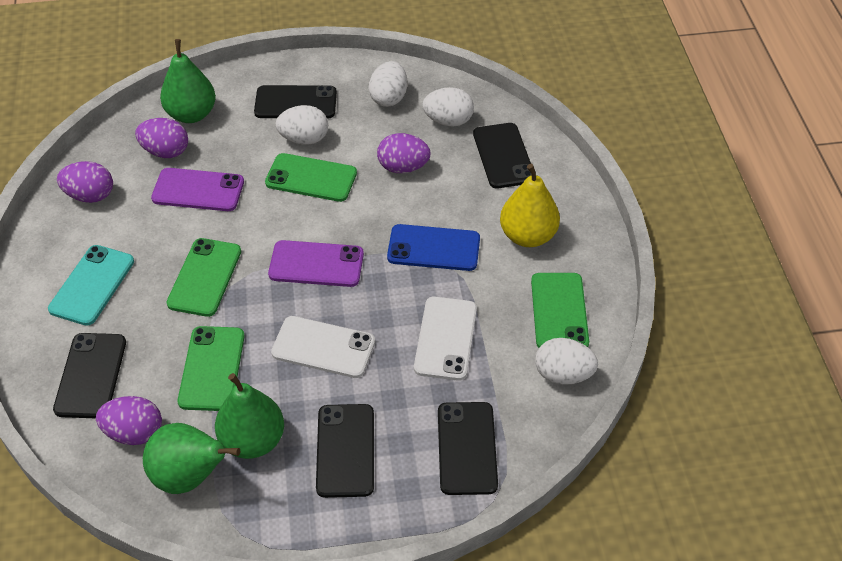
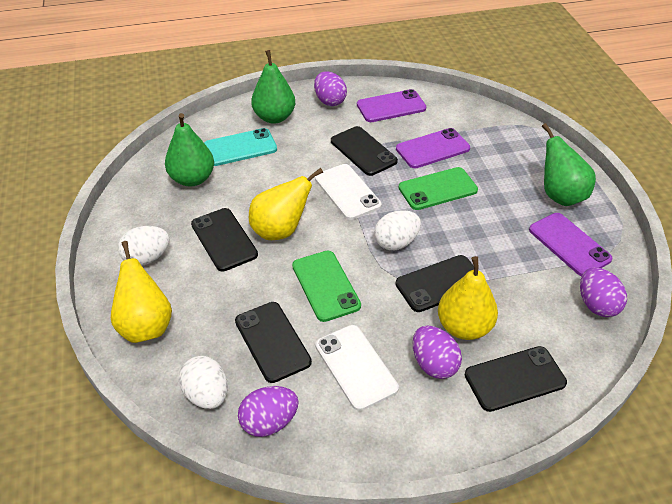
blue phone: [387,224,480,271] = 1 -> none = 0
green phone: [166,238,241,317] [178,326,245,411] [265,153,357,202] [531,273,589,348] = 4 -> [292,251,361,322] [399,167,478,210] = 2
purple phone: [151,168,244,211] [268,240,364,287] = 2 -> [357,89,426,122] [396,128,470,168] [529,213,612,276] = 3
white egg: [276,105,328,145] [369,61,407,107] [422,87,474,126] [535,338,598,385] = 4 -> [118,226,170,265] [179,356,228,409] [374,210,421,250] = 3
yellow pear: [500,164,560,247] = 1 -> [111,241,172,343] [249,168,323,240] [438,256,498,340] = 3

